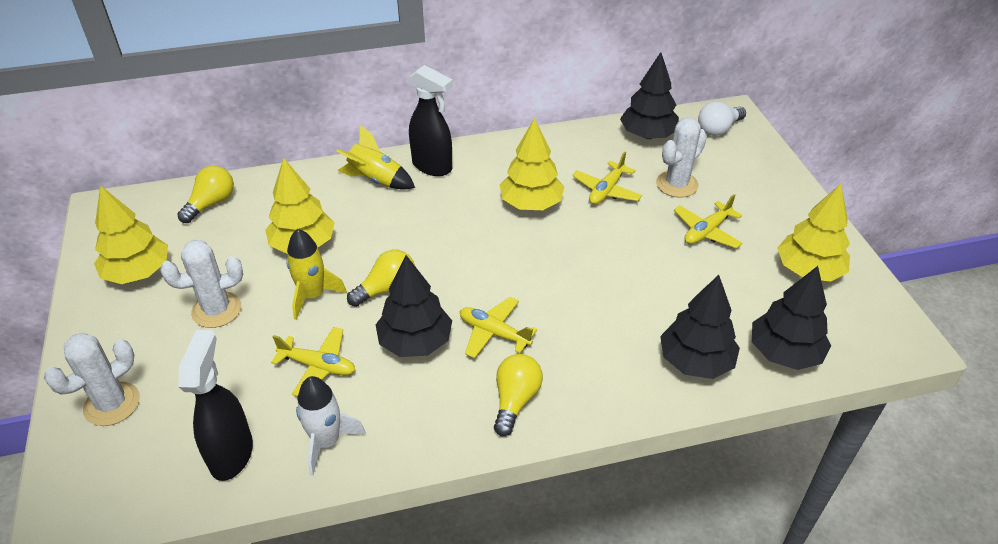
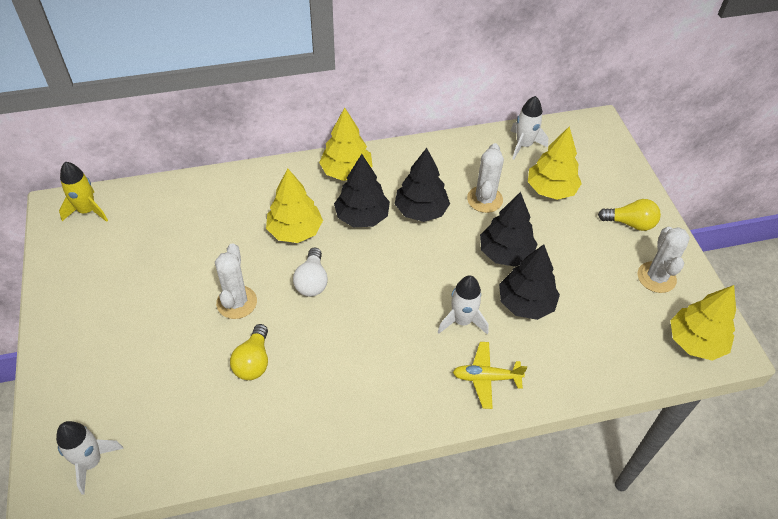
black spray bottle: [178,330,253,481] [409,65,453,176] = 2 -> none = 0
white rocket: [296,376,366,476] = 1 -> [56,421,124,494] [438,275,489,334] [511,96,548,160] = 3
yellow light bulb: [177,166,234,223] [347,250,415,307] [494,354,543,436] = 3 -> [230,324,268,380] [598,199,661,231] = 2
yellow plane: [271,327,355,397] [460,297,537,359] [572,152,642,205] [674,194,743,249] = 4 -> [453,342,527,409] = 1
yellow rocket: [286,229,347,320] [336,125,415,190] = 2 -> [59,162,108,222] = 1

